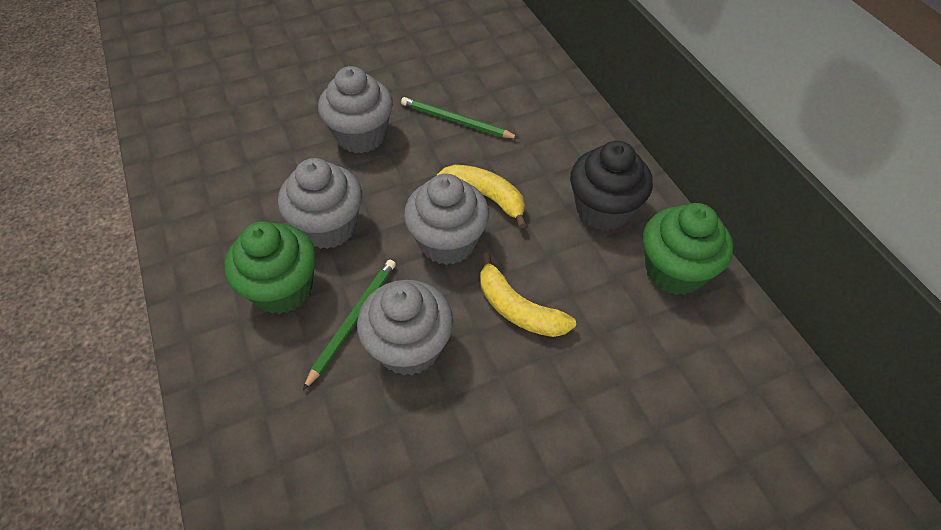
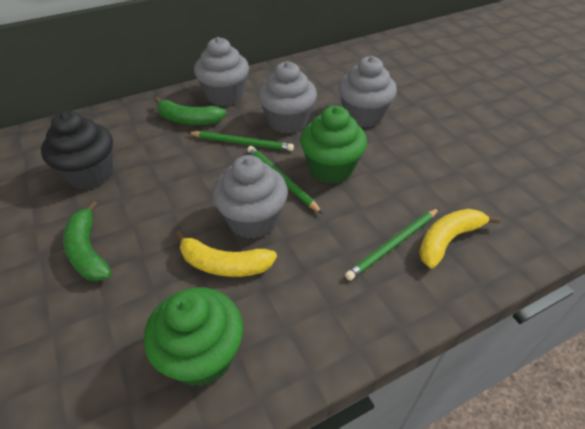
green banana: none = 0 -> [63,201,112,281] [154,97,226,125] = 2
green pencil: [303,260,396,390] [401,97,519,139] = 2 -> [188,131,294,151] [247,146,323,214] [345,208,439,280] = 3

